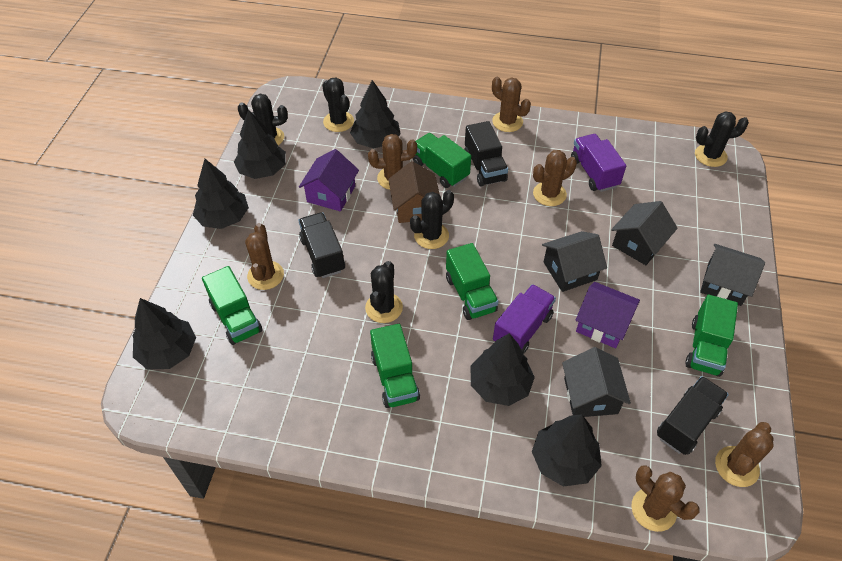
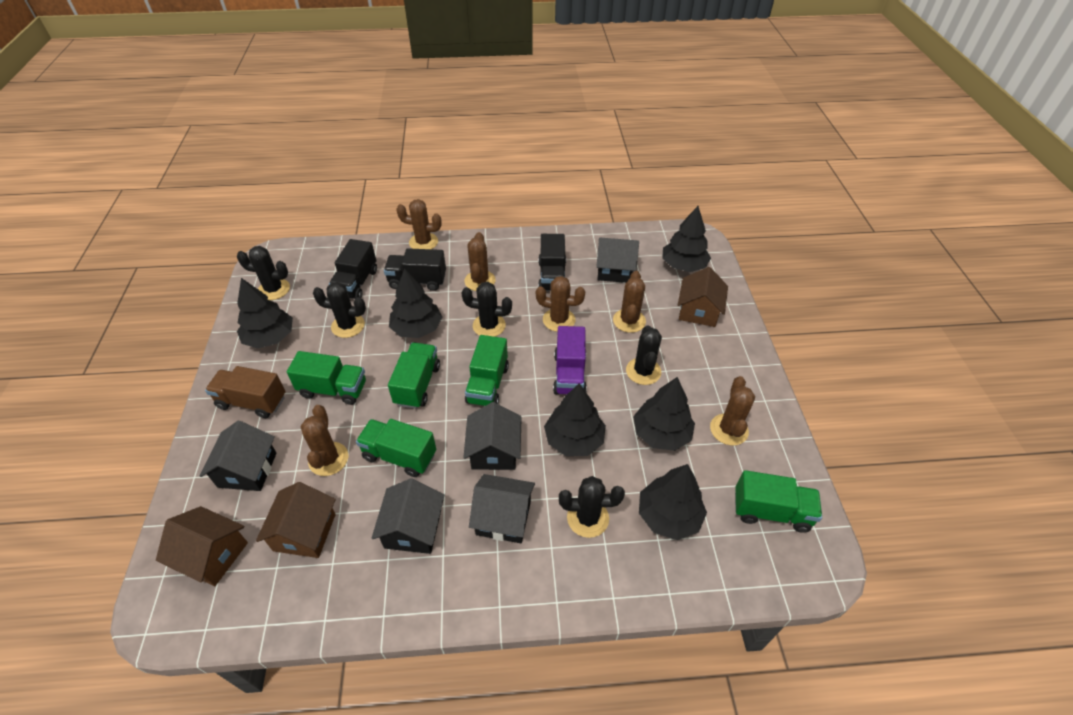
black house: [542,231,607,292] [562,347,631,417] [611,201,678,265] [700,244,765,306] = 4 -> [200,421,276,491] [372,478,444,554] [463,402,522,470] [469,474,535,543] [596,238,639,283] = 5
brown house: [389,161,440,223] = 1 -> [156,506,248,586] [256,482,336,558] [678,267,728,327] = 3
brown truck: none = 0 -> [205,366,286,418] = 1
purple house: [299,149,359,212] [575,282,640,348] = 2 -> none = 0
purple truck: [493,284,556,354] [571,134,626,192] = 2 -> [553,326,587,395] = 1

